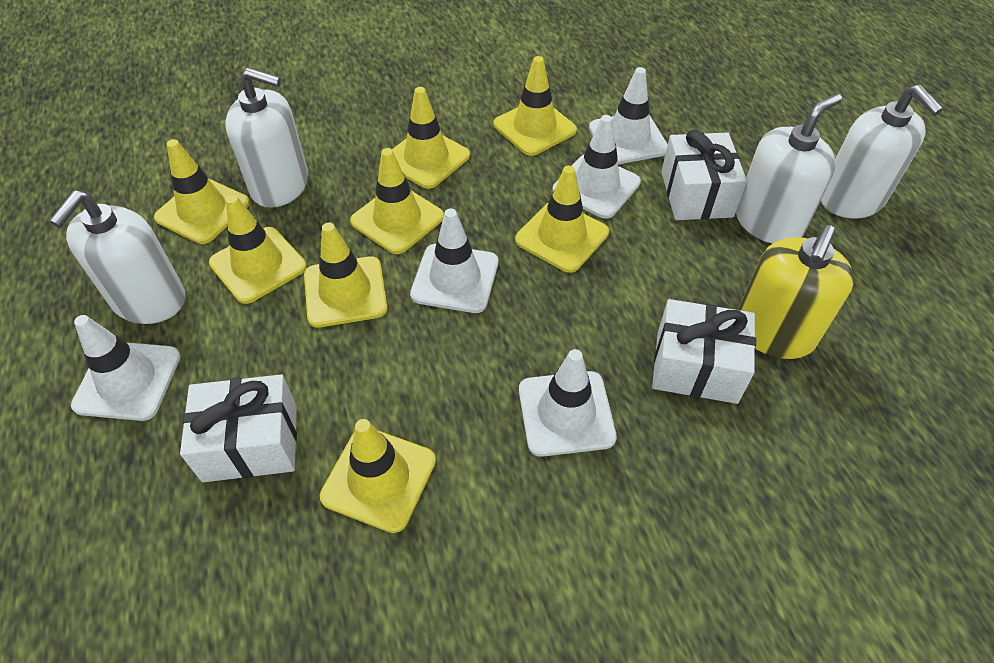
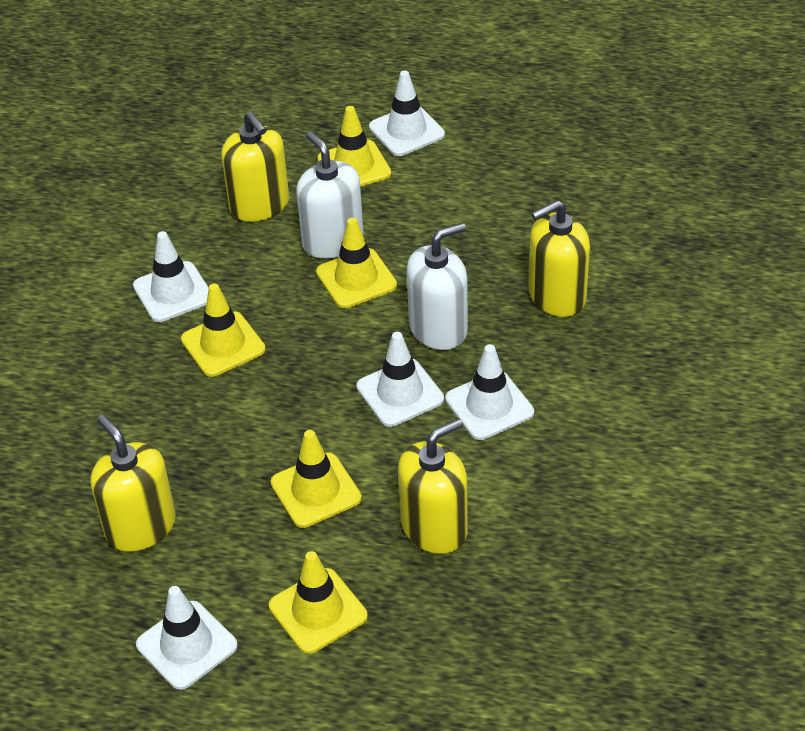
white gift: [180,374,297,482] [652,299,756,404] [661,130,747,220] = 3 -> none = 0
white soap dispenser: [49,191,185,324] [225,67,308,208] [736,93,842,244] [821,84,944,218] = 4 -> [296,132,363,259] [407,223,468,350] = 2
yellow soap dispenser: [738,225,854,359] = 1 -> [91,414,176,551] [221,111,289,222] [398,418,468,554] [529,200,590,317] = 4
yellow traffic cone: [154,139,250,244] [209,195,307,304] [304,222,388,328] [320,419,436,533] [350,148,444,254] [392,87,470,189] [493,56,577,156] [515,166,609,273] = 8 -> [181,284,266,377] [269,551,368,654] [270,430,362,528] [316,218,397,308] [317,106,391,187] = 5

